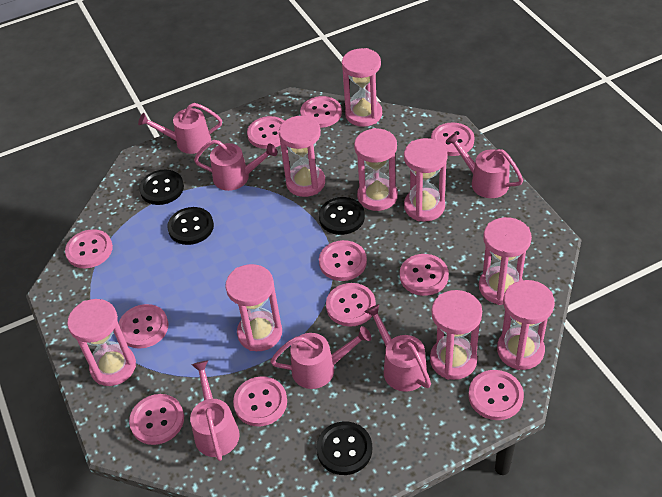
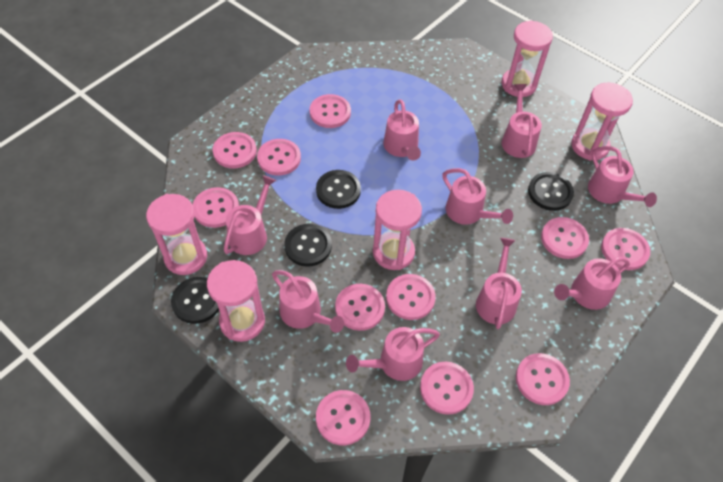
pink hourglass: [67,299,136,386] [225,264,282,351] [279,116,325,197] [342,48,382,127] [354,128,398,211] [404,138,448,221] [430,290,482,380] [479,217,532,305] [497,280,555,370] = 9 -> [146,194,207,275] [207,260,265,342] [373,190,422,270] [502,20,553,97] [571,83,633,161] = 5
pink watering can: [138,103,222,154] [190,360,240,461] [194,140,278,191] [270,326,372,389] [365,304,431,392] [445,132,523,198] = 6 -> [224,175,276,255] [272,270,344,333] [346,327,440,381] [383,100,421,160] [442,168,513,225] [476,238,522,329] [502,84,542,158] [554,257,630,310] [588,146,657,207] = 9

